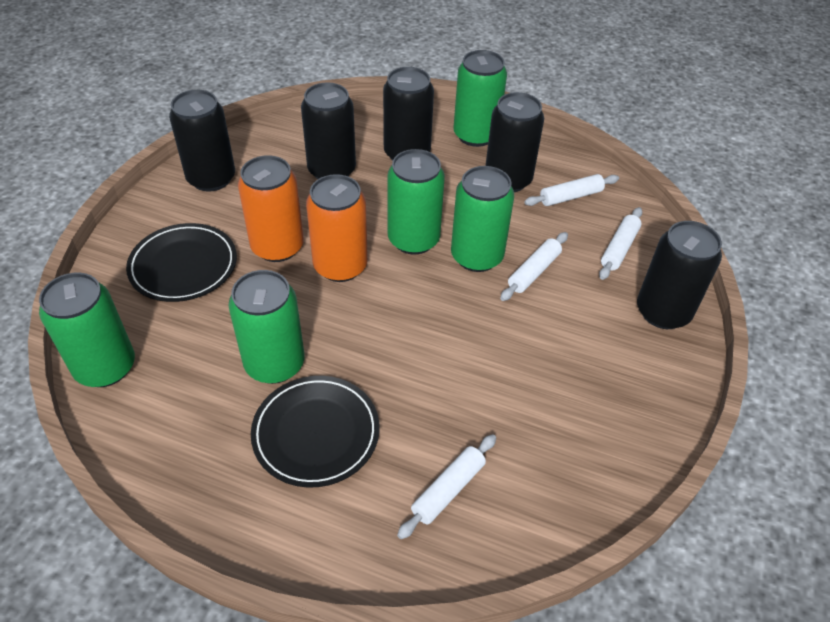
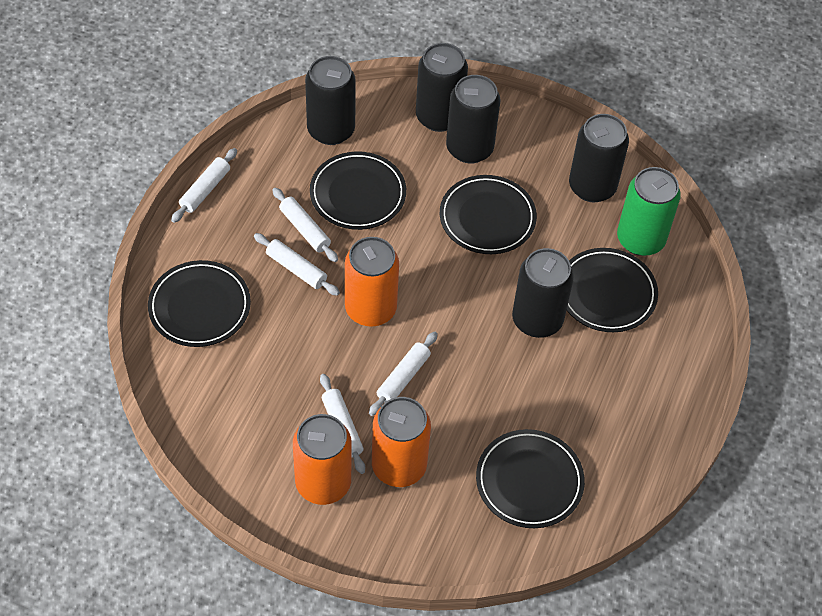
black plate: [126,223,237,302] [251,376,379,488] = 2 -> [148,260,251,347] [310,151,406,230] [440,175,537,254] [476,429,585,528] [567,248,658,332] = 5
green can: [39,273,135,387] [228,270,305,384] [387,149,445,255] [451,166,514,272] [453,50,507,147] = 5 -> [617,167,681,256] = 1
orange can: [238,155,304,262] [306,174,368,282] = 2 -> [293,414,352,505] [345,237,399,327] [372,397,431,487] = 3
white rolling pin: [397,434,496,539] [500,232,568,301] [524,174,619,206] [599,207,642,280] = 4 -> [171,148,237,223] [254,233,340,296] [273,188,338,262] [320,374,365,474] [369,332,438,416] = 5

